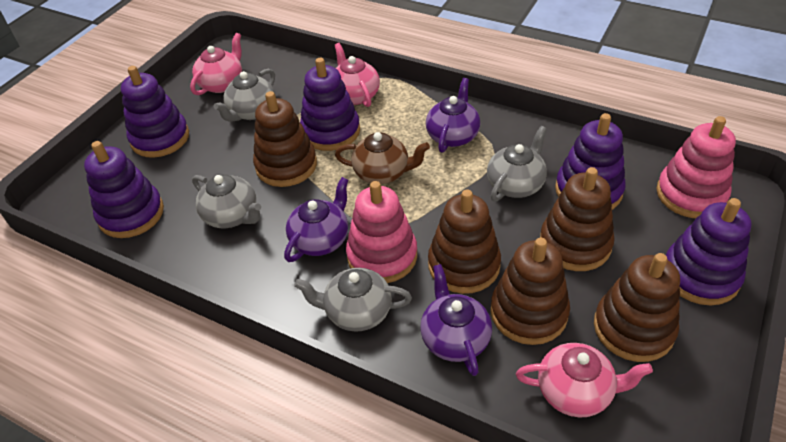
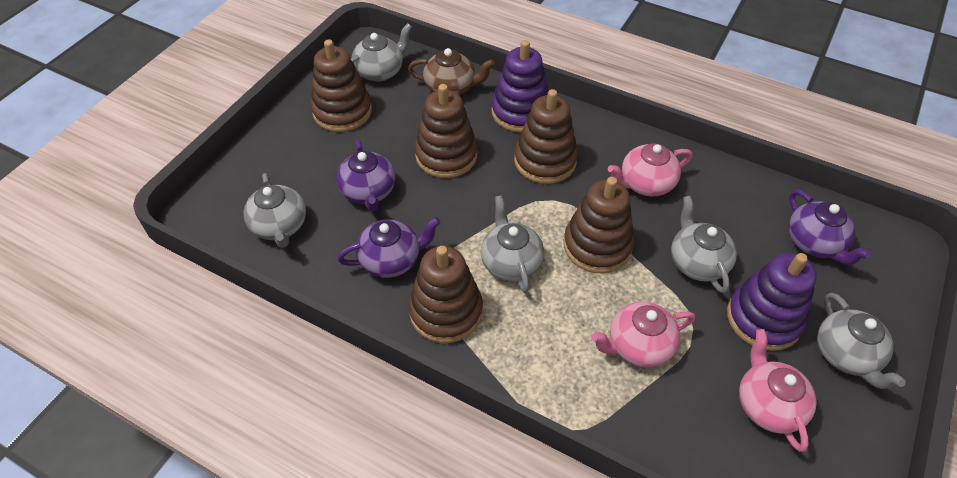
grey teapot: [192,174,261,228] [213,69,275,122] [294,268,412,332] [487,126,547,201] = 4 -> [244,173,306,248] [351,23,412,82] [481,195,544,293] [671,196,737,294] [818,293,906,389] = 5
pink stacking toy: [346,181,417,283] [657,116,736,218] = 2 -> none = 0
purple stacking toy: [84,141,164,238] [121,66,189,158] [300,58,360,151] [555,113,626,210] [666,198,751,305] = 5 -> [491,40,549,133] [727,253,817,351] = 2

